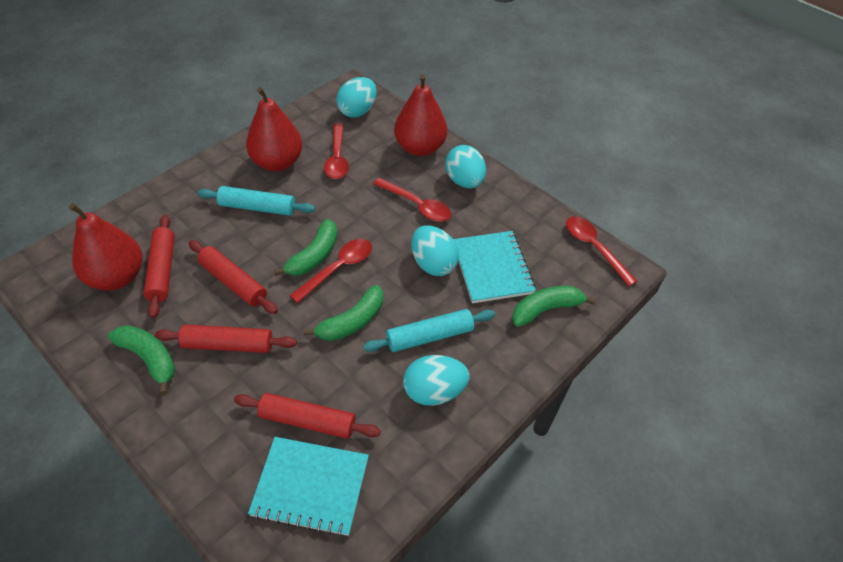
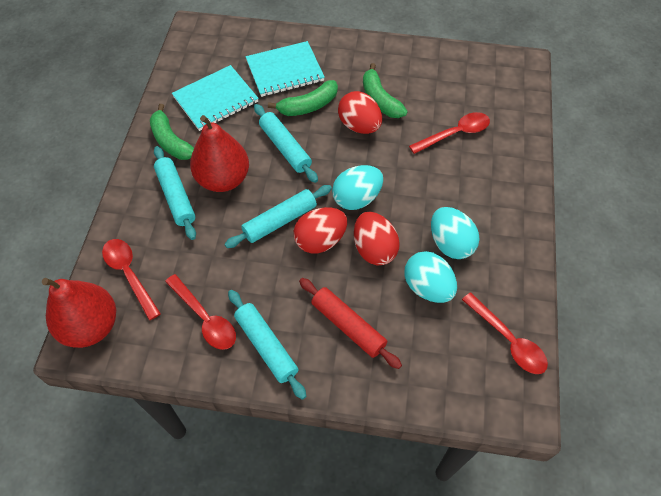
green banana: [108,325,175,395] [274,219,337,276] [304,285,383,341] [512,286,596,327] = 4 -> [150,104,194,160] [268,80,338,116] [363,63,408,118] = 3
red egg: none = 0 -> [294,207,347,253] [338,91,382,134] [354,212,400,265] = 3
red pear: [69,203,142,291] [246,87,303,171] [394,74,447,156] = 3 -> [42,278,116,348] [190,115,249,192] = 2
red rolling pin: [144,215,175,319] [155,324,297,353] [189,240,278,314] [234,393,381,439] = 4 -> [299,278,402,369] = 1
turquoise egg: [336,77,377,118] [403,355,469,406] [411,225,459,276] [445,145,486,188] = 4 -> [332,165,383,210] [404,251,457,303] [431,207,479,259] = 3
turquoise rolling pin: [198,186,315,216] [363,309,495,352] = 2 -> [154,146,196,240] [224,185,332,248] [228,290,307,400] [254,104,318,183] = 4

